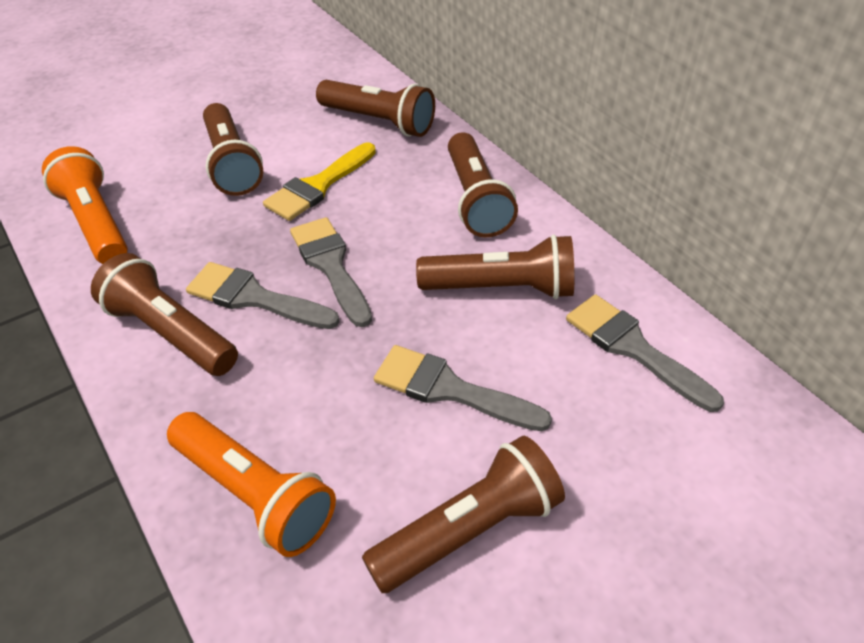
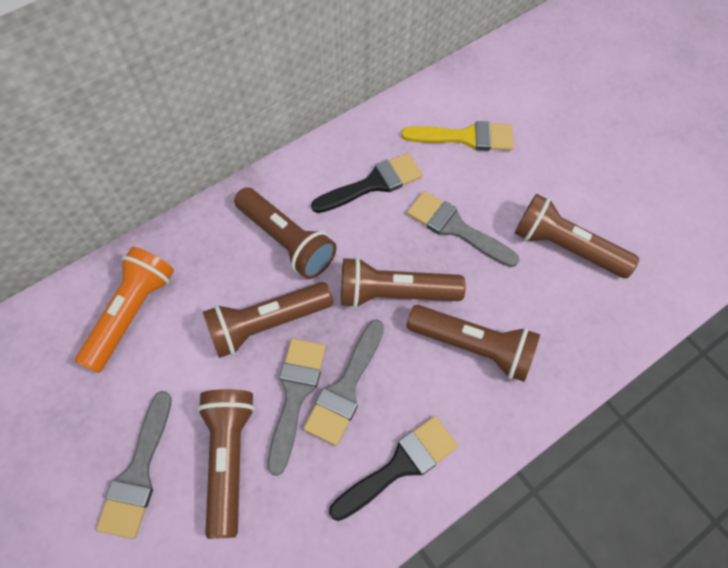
black brush: none = 0 -> [311,153,423,213] [329,416,458,521] = 2
orange flashlight: [42,146,128,264] [167,412,336,557] = 2 -> [75,247,174,373] = 1

